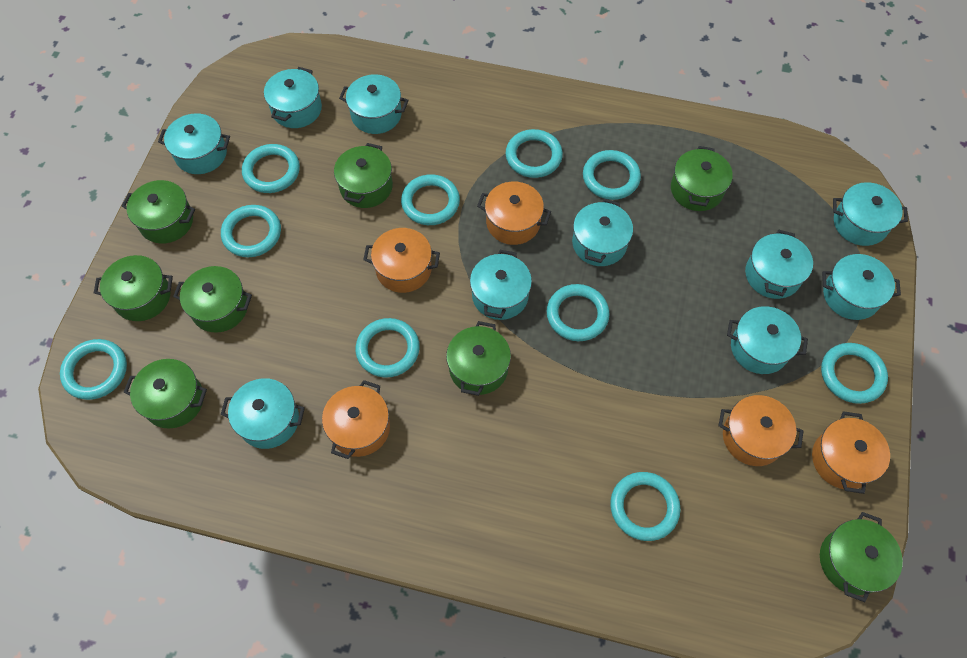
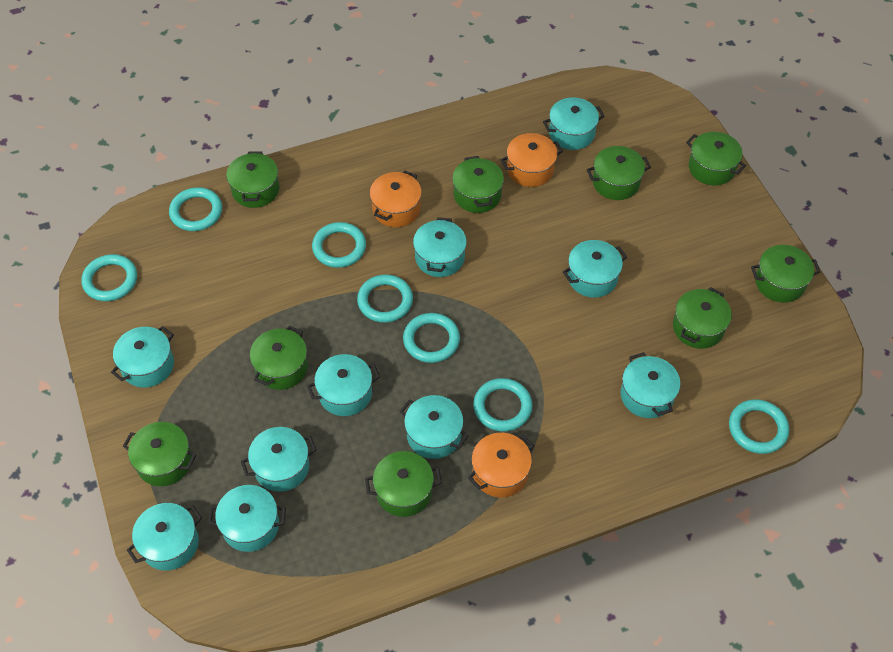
green pot: [94,255,173,321] [122,180,195,244] [124,359,207,428] [173,266,252,333] [334,143,393,208] [446,321,511,396] [671,146,733,211] [820,512,903,602] = 8 -> [123,422,196,486] [226,151,280,208] [250,326,308,390] [365,451,442,517] [452,156,504,213] [587,146,651,200] [673,287,732,349] [686,132,746,185] [751,245,820,303] = 9
orange pot: [322,380,390,459] [363,228,440,293] [477,182,551,245] [718,395,803,466] [812,411,890,494] = 5 -> [370,170,422,227] [468,433,534,498] [500,133,563,187] = 3
turquoise ring: [60,339,127,400] [221,205,281,257] [242,144,300,193] [356,318,420,378] [401,174,460,225] [506,129,563,178] [546,284,610,341] [583,150,641,200] [610,472,680,541] [821,343,888,404] = 10 -> [81,254,137,301] [169,187,222,231] [312,222,366,268] [357,275,413,323] [403,313,460,363] [473,378,532,432] [729,399,789,454] = 7

